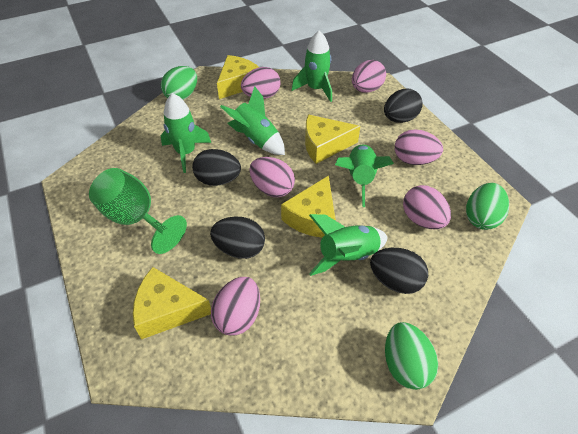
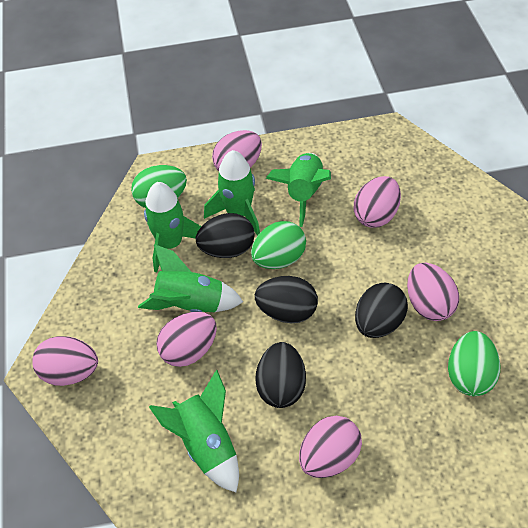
green goblet: [89,168,187,254] = 1 -> none = 0
yellow cheese: [133,267,211,340] [217,55,259,99] [281,175,336,238] [305,115,360,164] = 4 -> none = 0

